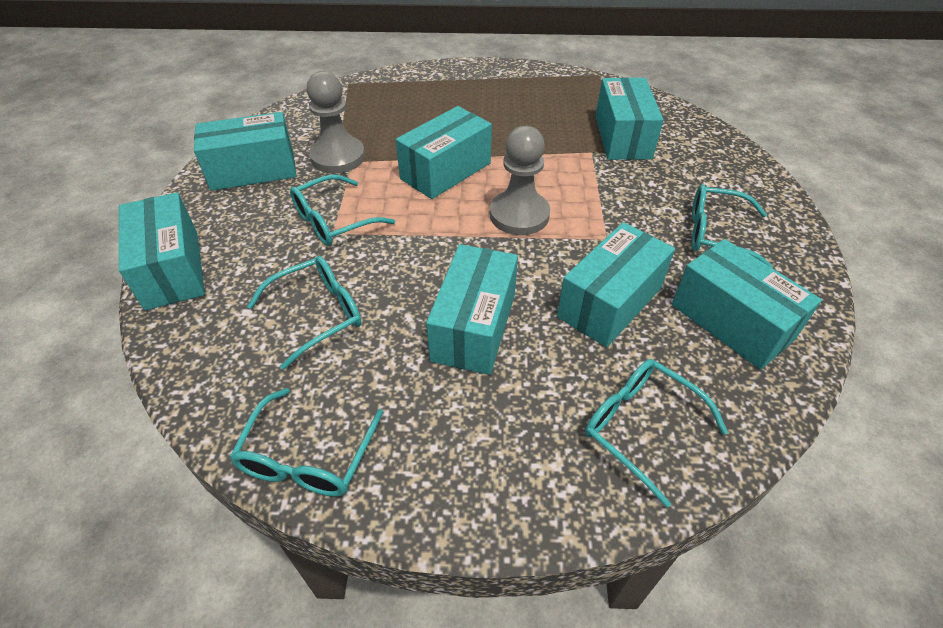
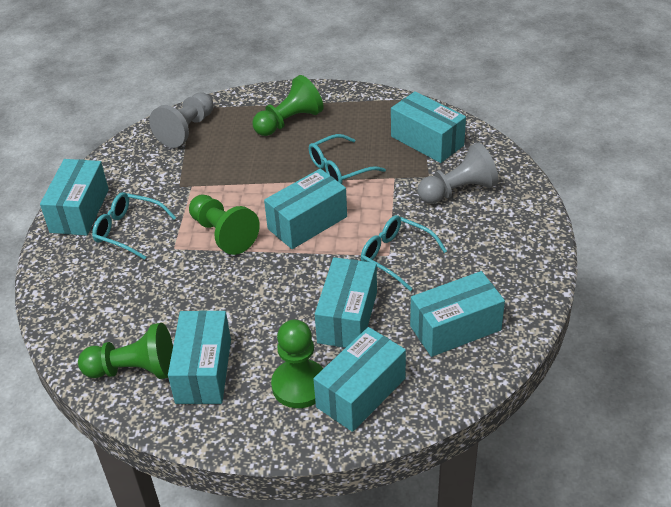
green pawn: none = 0 -> [78,323,173,379] [189,195,260,255] [252,75,324,136] [271,320,323,408] = 4
turquoise glasses: [230,388,383,497] [247,256,362,370] [290,175,395,246] [585,359,728,508] [691,184,773,268] = 5 -> [92,192,176,260] [309,134,386,184] [361,215,447,291] = 3

